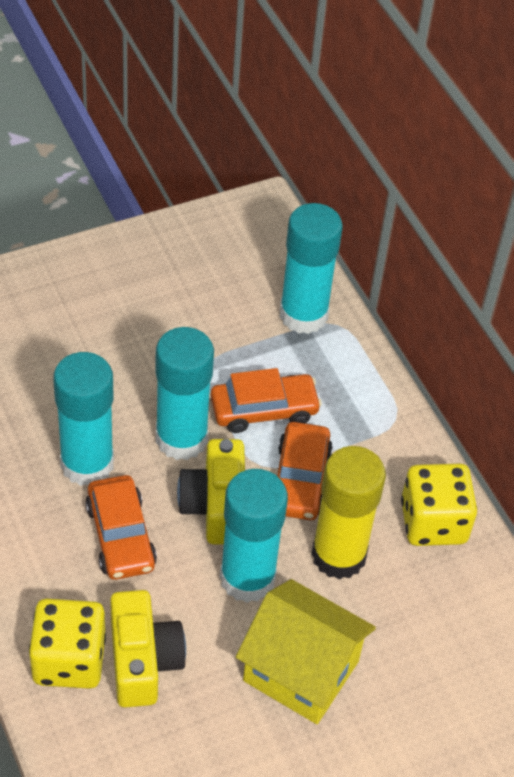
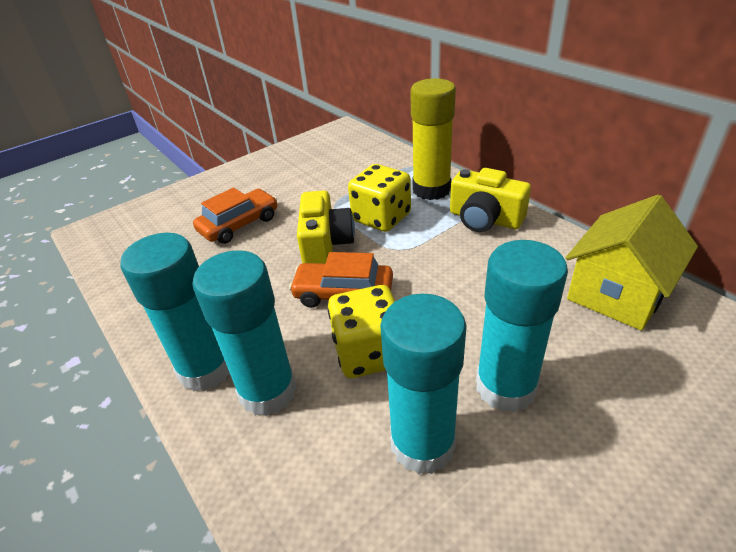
orange car: [85,475,157,580] [211,368,322,433] [277,422,333,520] = 3 -> [193,188,277,244] [289,252,393,308] = 2

